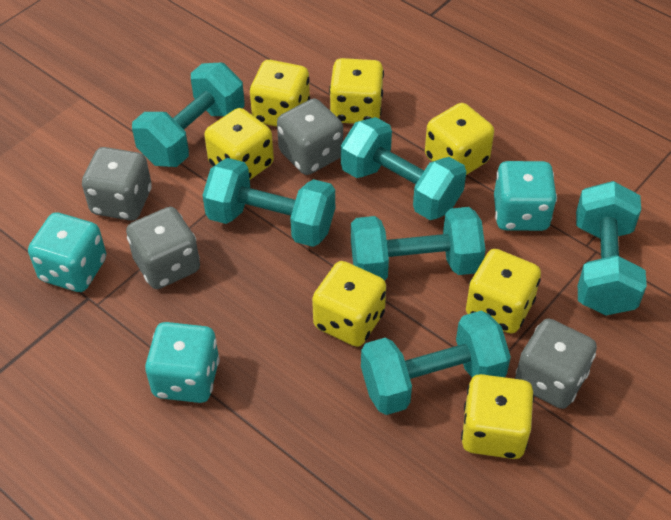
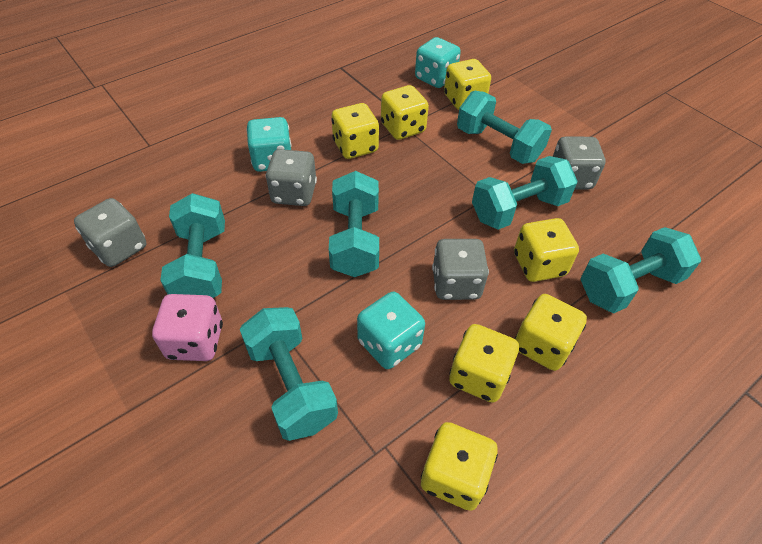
pink dice: none = 0 -> [152,294,223,361] = 1

